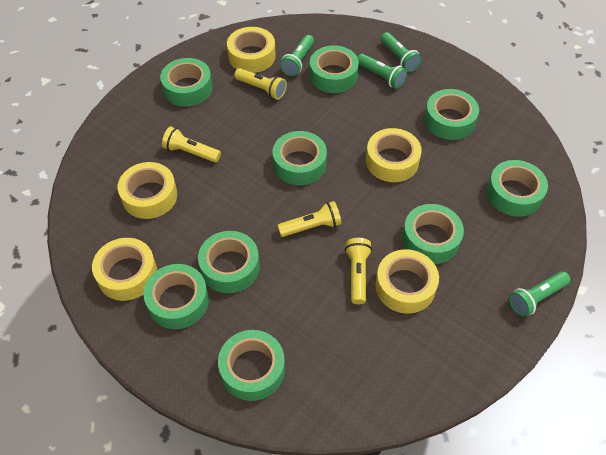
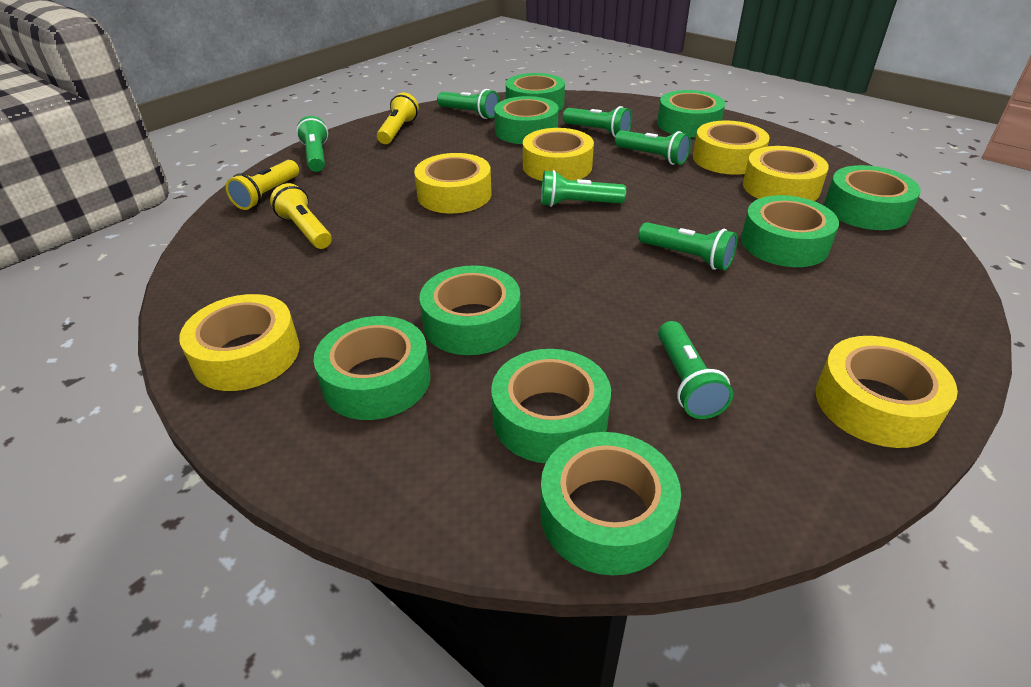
green flashlight: [280,35,314,76] [358,54,407,89] [381,32,422,72] [509,271,570,317] = 4 -> [296,116,328,172] [437,89,500,119] [541,170,626,207] [563,106,632,137] [615,130,691,165] [638,222,738,270] [658,321,733,419] = 7
yellow flashlight: [162,127,221,163] [234,68,287,100] [277,201,341,237] [345,238,372,304] = 4 -> [226,160,299,210] [270,183,332,249] [377,93,419,144] = 3
yellow tape: [92,238,157,301] [118,162,177,219] [227,27,276,73] [366,128,422,182] [375,249,439,314] = 5 -> [179,294,300,391] [414,153,492,213] [523,128,594,181] [693,120,770,175] [743,146,829,201] [816,336,958,448] = 6

